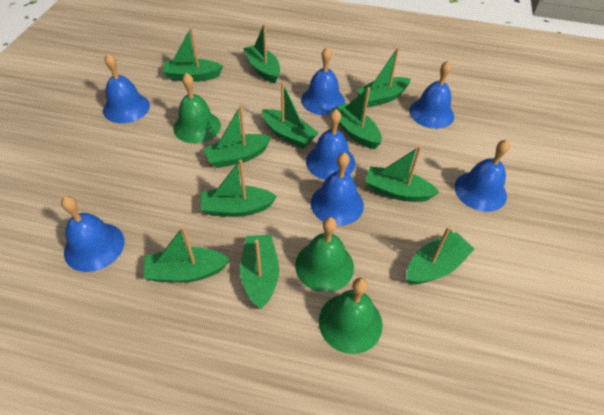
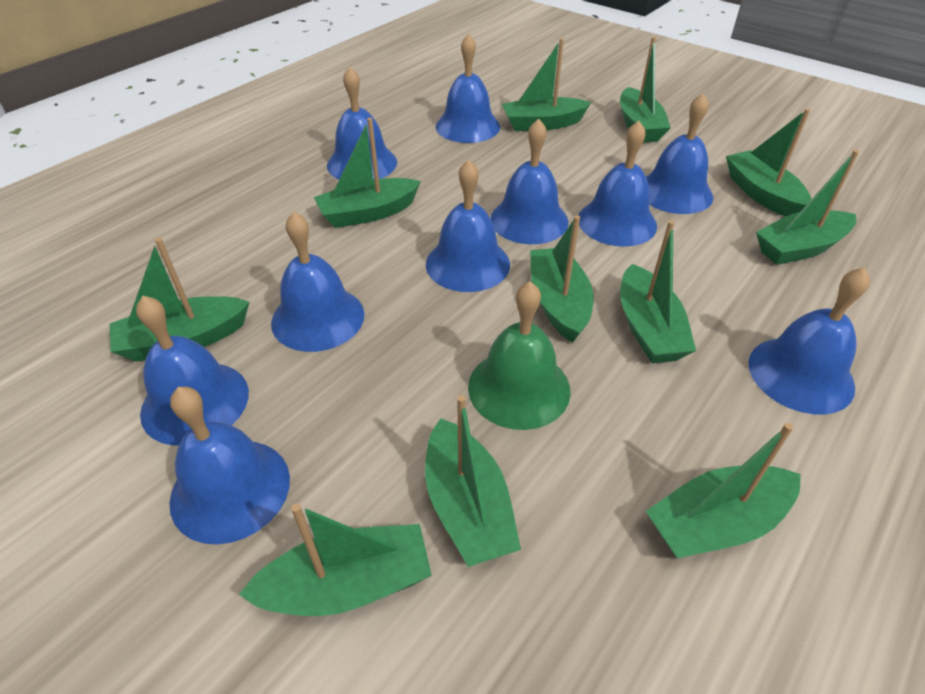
blue bell: [61,196,124,272] [103,54,150,123] [301,47,345,115] [306,109,355,180] [311,152,364,226] [409,60,454,129] [454,140,510,212] = 7 -> [136,296,249,446] [169,387,290,544] [271,212,364,352] [327,67,397,179] [426,160,510,292] [436,34,500,143] [491,119,569,244] [578,121,657,247] [646,93,713,214] [748,267,870,414] = 10
green bell: [173,73,221,143] [295,217,354,292] [319,278,382,354] = 3 -> [468,281,571,430] = 1

